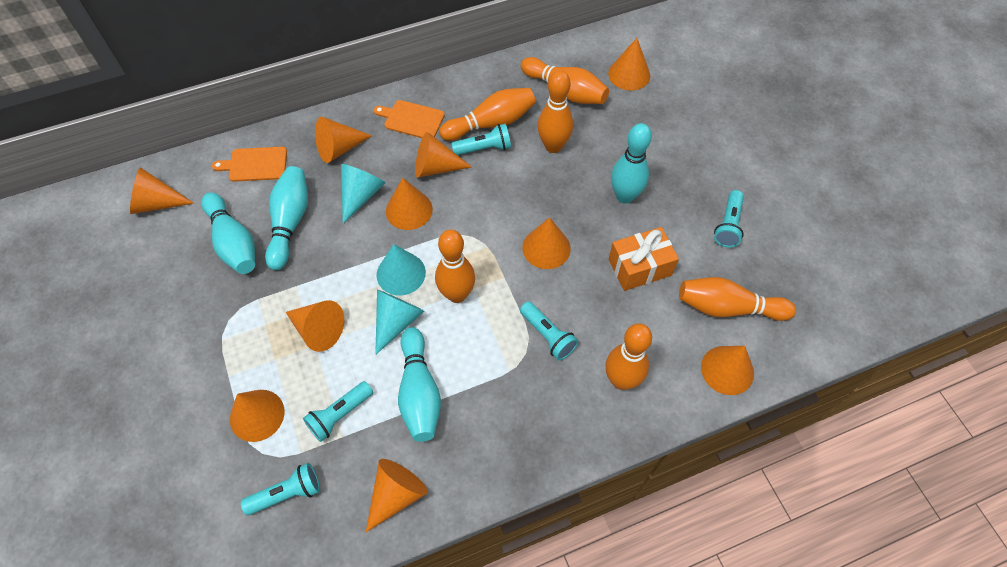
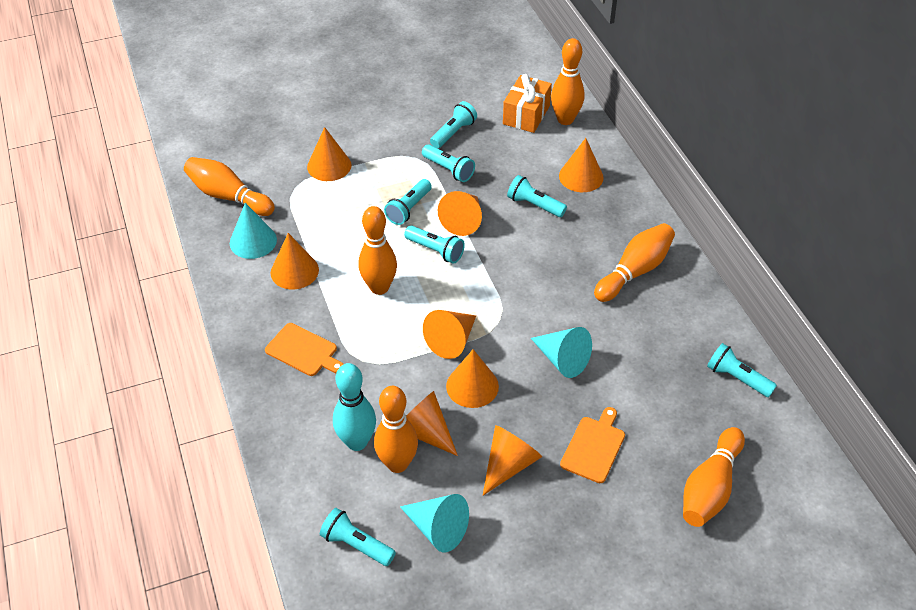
orange cone: [130,167,194,214] [230,390,284,442] [285,300,344,352] [315,117,372,163] [366,459,428,532] [386,178,433,230] [415,132,472,178] [523,217,571,269] [608,38,650,91] [701,346,754,395] = 10 -> [271,233,319,289] [307,127,351,181] [406,391,458,456] [423,310,476,359] [438,191,482,236] [446,349,499,408] [483,425,542,495] [559,138,604,192] = 8
turquoise bowling pin: [201,192,255,274] [265,166,308,270] [398,327,441,442] [611,123,652,204] = 4 -> [333,363,376,451] = 1
turquoise flashlight: [241,463,320,515] [303,381,373,442] [451,124,511,155] [520,301,578,361] [714,190,744,248] = 5 -> [320,508,396,566] [384,179,432,225] [404,225,465,264] [422,144,475,182] [430,101,477,148] [507,175,567,217] [707,343,777,397] = 7

